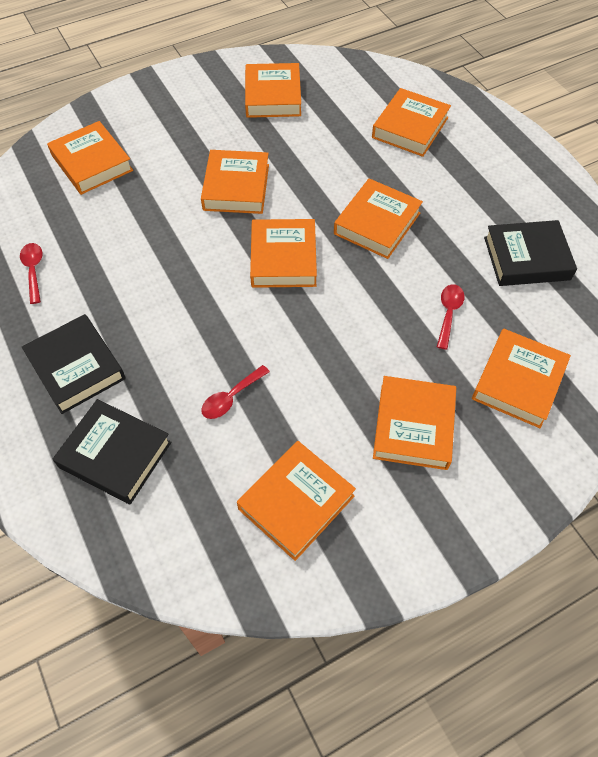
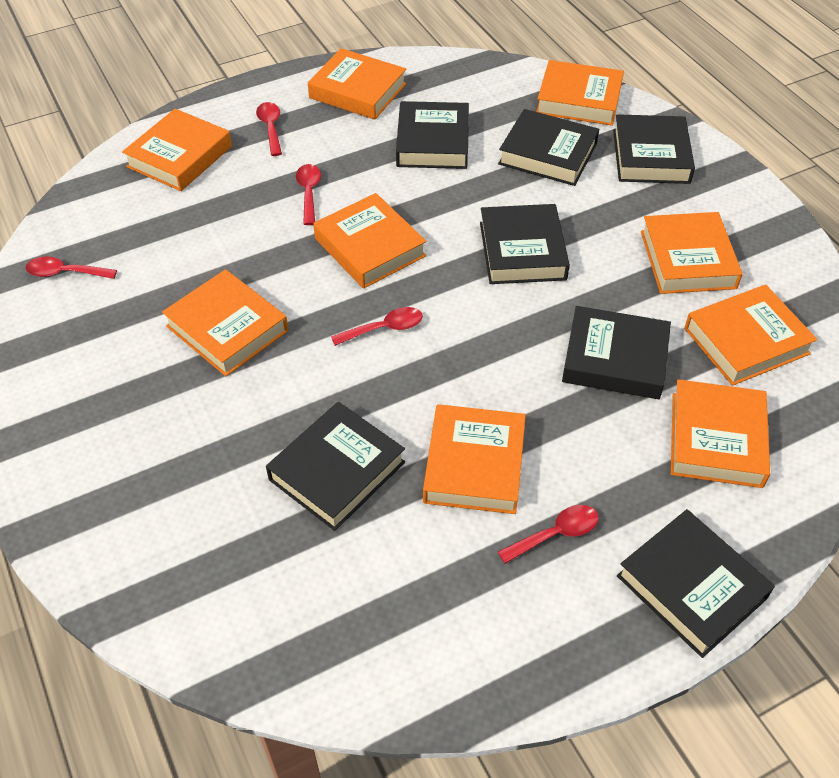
black book: [22,314,126,414] [53,399,172,504] [484,220,577,286] = 3 -> [266,402,405,531] [396,101,469,169] [480,204,570,284] [498,109,599,186] [562,306,671,399] [613,114,695,184] [617,509,775,658] = 7
red spoon: [20,243,43,304] [201,365,270,419] [437,284,465,350] = 3 -> [26,257,117,279] [256,102,282,156] [296,164,321,225] [331,307,423,346] [498,505,598,564] = 5

